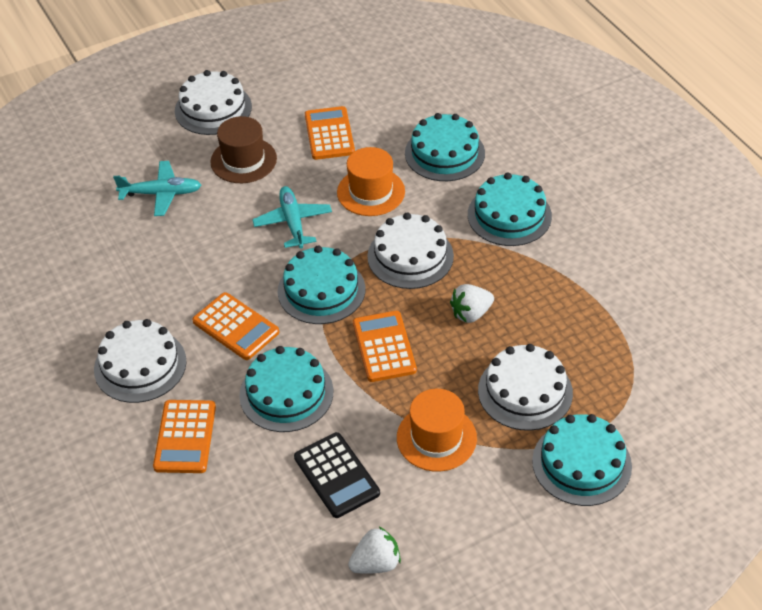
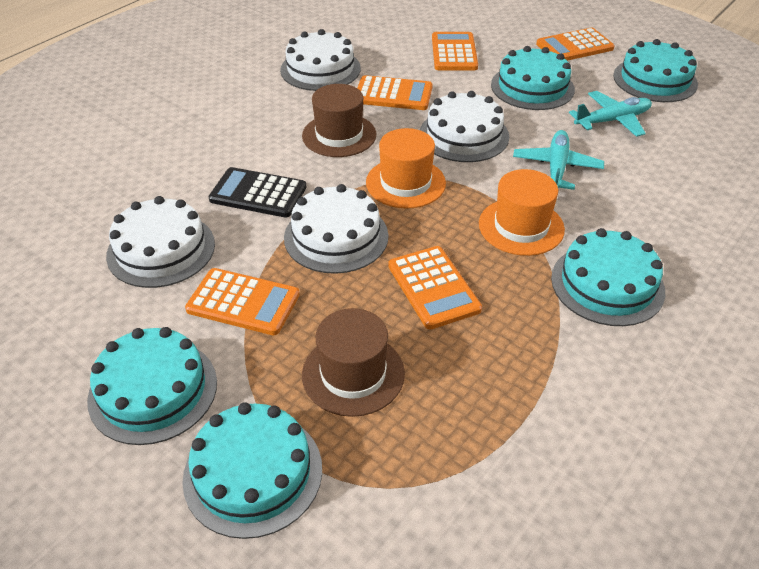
brown hat: [210,116,277,183] = 1 -> [302,84,376,157] [302,308,405,417] = 2
orange calculator: [153,400,216,473] [192,292,279,360] [305,106,355,160] [353,311,417,382] = 4 -> [185,268,300,335] [357,75,433,110] [388,246,482,329] [432,32,478,70] [536,28,615,61] = 5
white strawberry: [348,527,401,574] [450,284,494,323] = 2 -> none = 0

